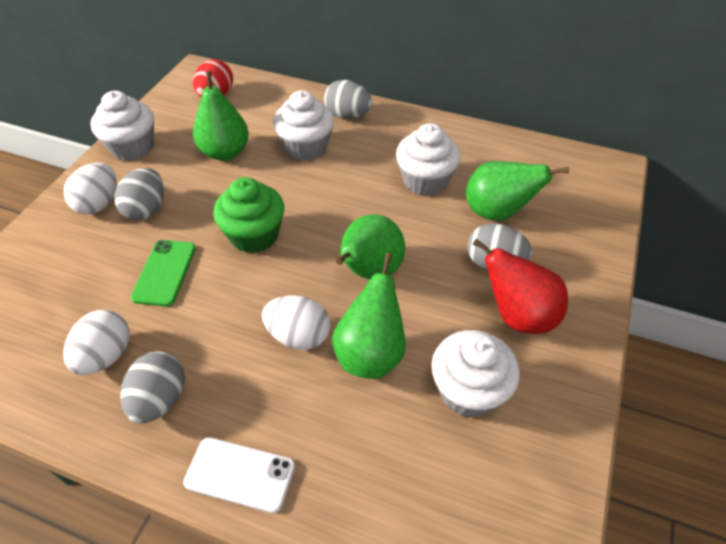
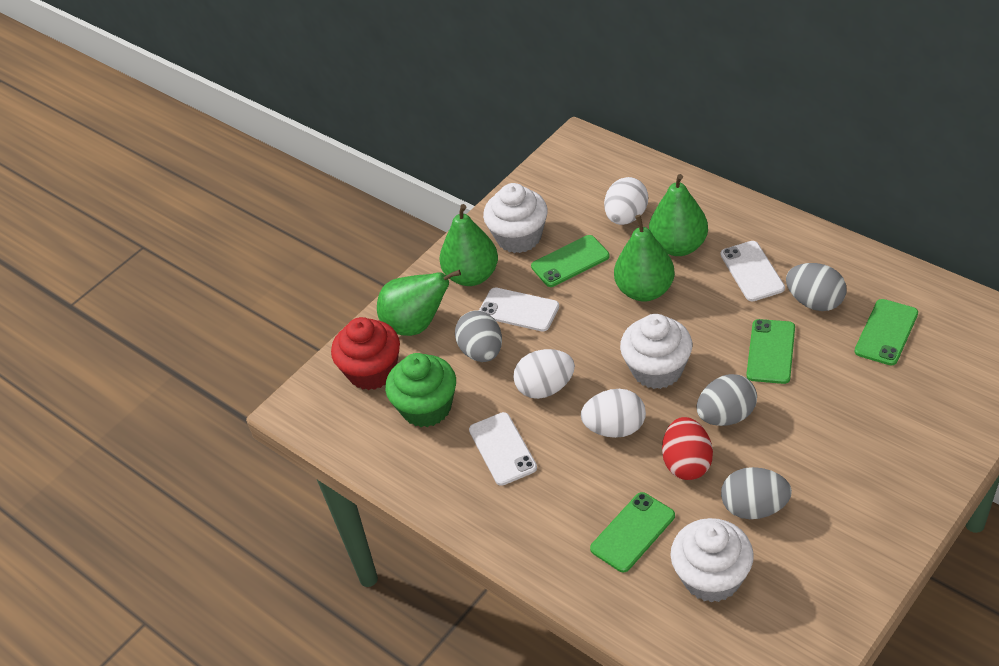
green phone: [131,240,196,307] = 1 -> [531,235,610,287] [590,492,675,572] [746,319,795,384] [855,299,918,366] = 4
red cupcake: none = 0 -> [331,317,400,390] = 1
red pear: [472,239,568,334] = 1 -> none = 0
white cupcake: [90,91,154,161] [273,90,334,161] [396,123,461,196] [431,330,520,418] = 4 -> [483,183,548,253] [620,314,692,389] [670,518,754,603] = 3
white phone: [183,437,295,513] = 1 -> [469,412,537,486] [479,288,559,332] [721,241,785,301] = 3

